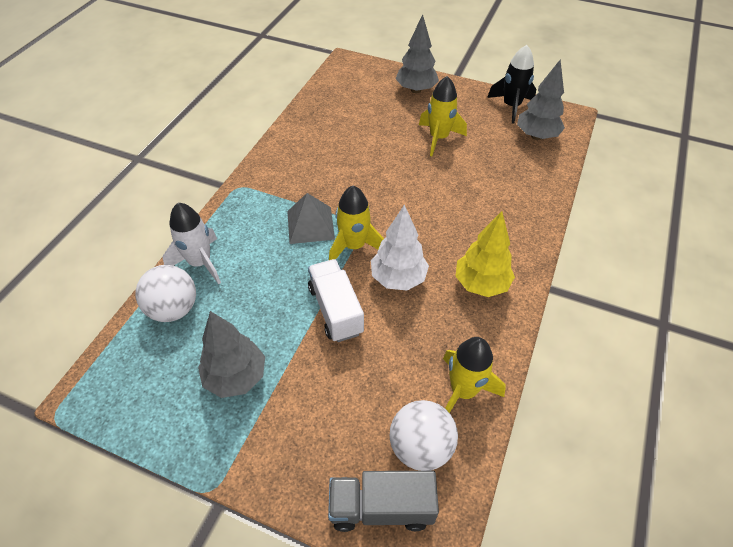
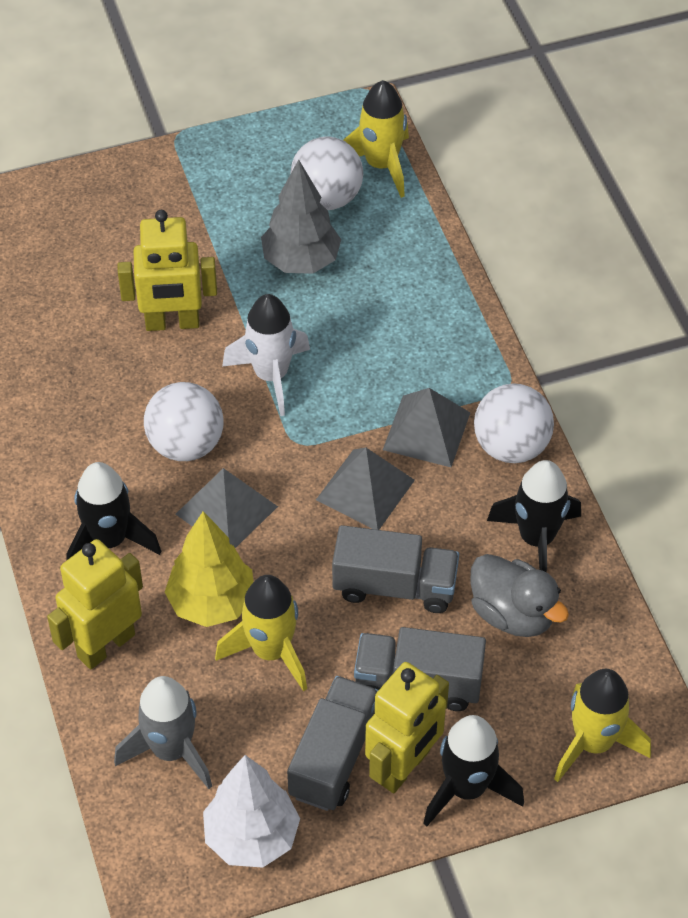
black rocket: [487,45,536,124] = 1 -> [66,462,161,561] [423,715,524,827] [487,460,581,572] = 3
grey duck: none = 0 -> [470,554,569,637] = 1
grey pyramid: [287,193,335,244] = 1 -> [176,468,278,548] [316,447,415,530] [383,388,470,467] = 3
grey rocket: none = 0 -> [114,676,212,789] = 1
grey tree: [198,311,265,398] [395,14,439,93] [517,60,565,140] = 3 -> [261,160,341,274] = 1
grey truck: [328,471,439,532] = 1 -> [287,676,379,811] [332,525,459,613] [354,627,486,711] = 3
white ball: [136,265,196,322] [390,400,458,471] = 2 -> [144,382,224,461] [290,137,363,210] [474,383,554,463] = 3
white truck: [308,259,364,342] = 1 -> none = 0
yellow robot: none = 0 -> [47,539,143,670] [117,210,217,331] [365,662,449,793] = 3

